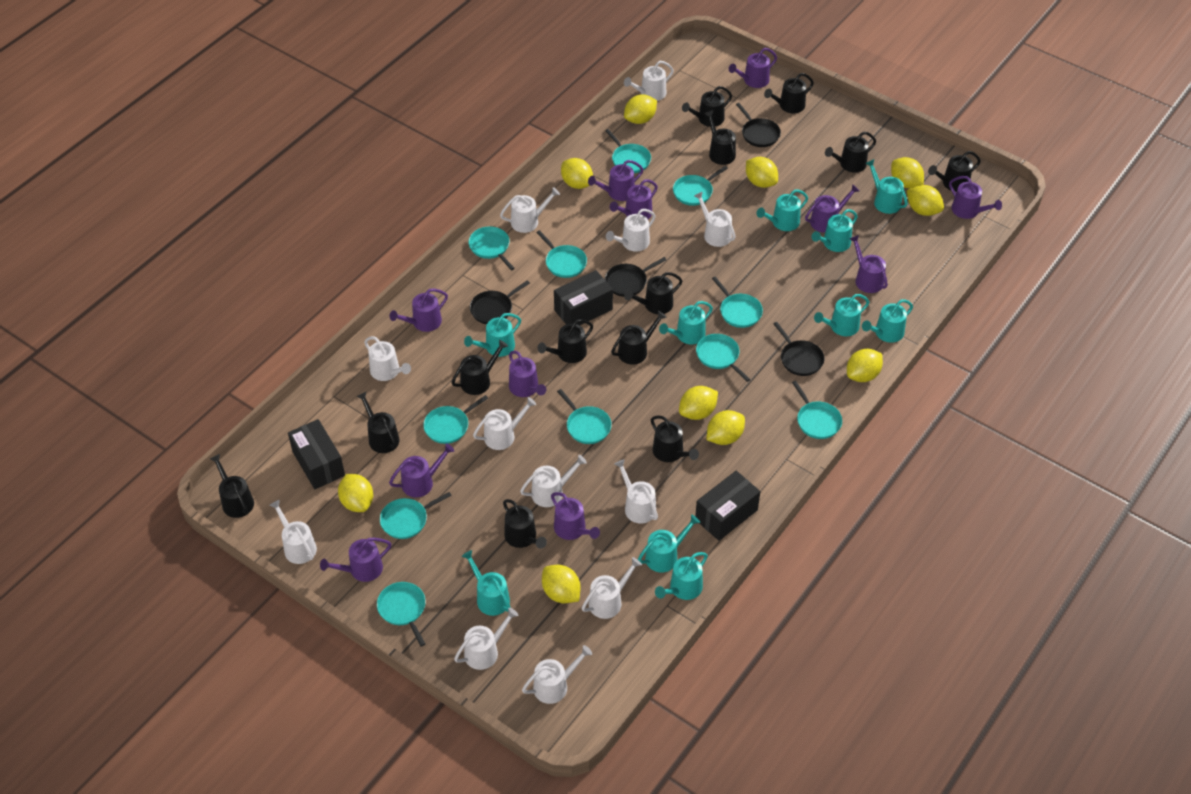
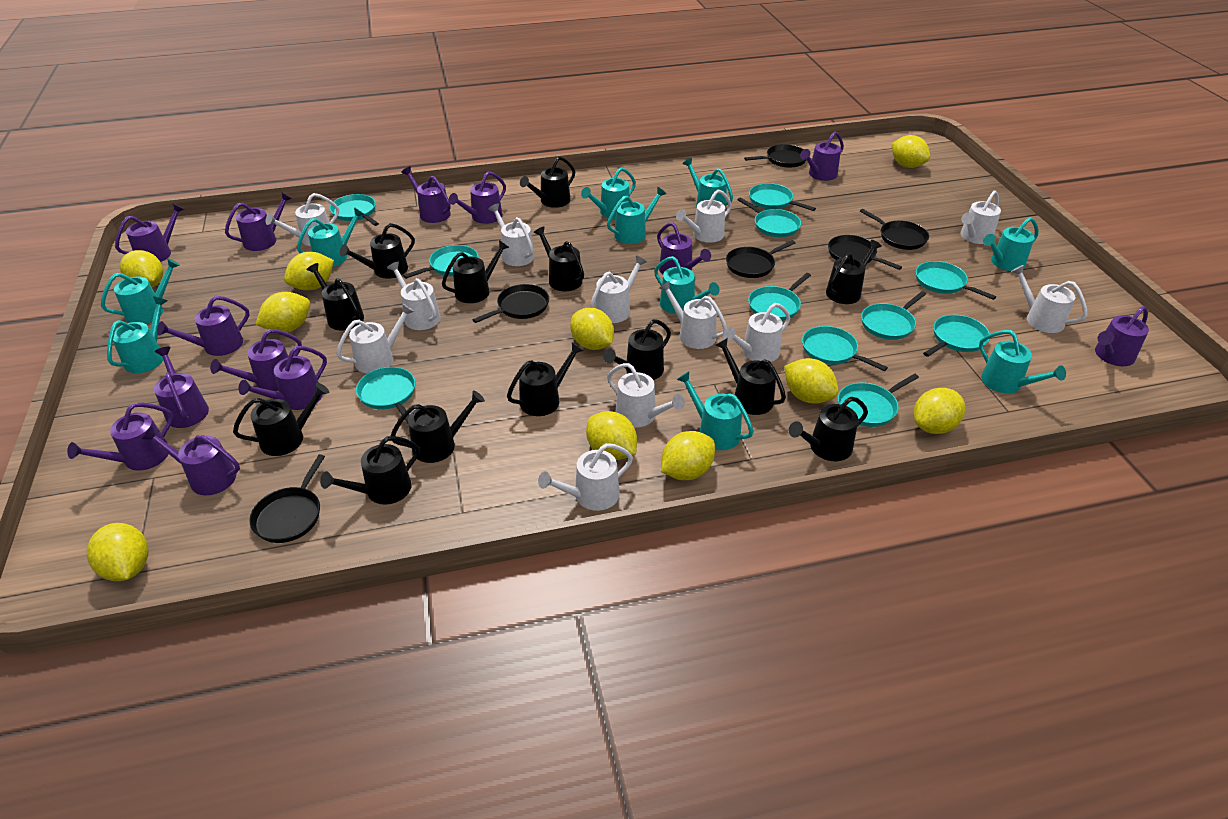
black box: [288,419,345,489] [554,270,613,325] [695,471,760,541] = 3 -> none = 0
black pan: [470,280,530,324] [605,257,666,297] [736,103,781,147] [773,322,824,376] = 4 -> [249,454,325,543] [473,284,549,323] [726,240,795,278] [744,144,806,168] [828,235,902,270] [860,209,929,250] = 6
purple watering can: [320,538,391,582] [389,288,448,332] [389,443,454,497] [509,351,546,397] [551,492,600,540] [588,160,644,201] [610,179,658,219] [729,48,777,88] [805,184,859,233] [850,235,888,293] [949,176,1002,219] = 11 -> [67,402,174,471] [115,203,185,262] [141,427,240,495] [154,347,209,428] [157,296,250,356] [210,329,302,391] [225,192,292,251] [238,346,327,410] [401,166,451,223] [449,171,506,224] [657,222,711,274] [800,132,844,181] [1095,306,1149,366] = 13

